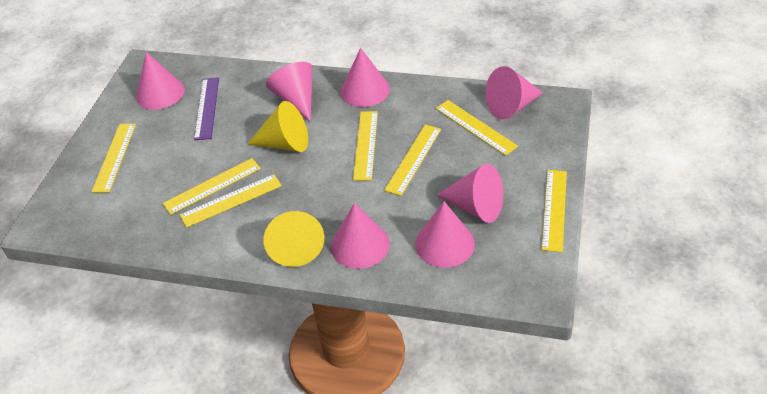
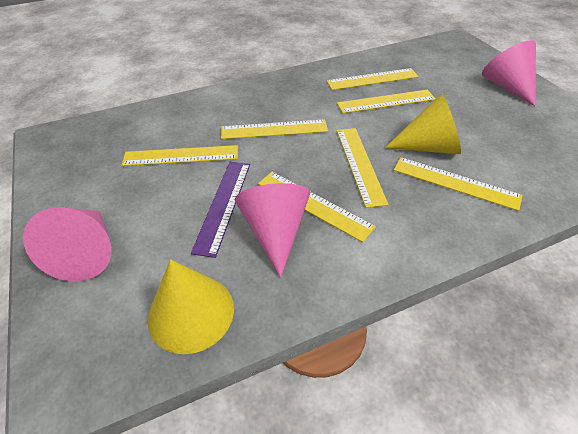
pink cone: [136,52,185,110] [266,62,313,122] [331,203,390,269] [341,48,390,107] [415,201,475,268] [436,164,503,223] [485,66,543,119] = 7 -> [23,207,111,282] [235,183,310,278] [482,40,536,106] = 3

